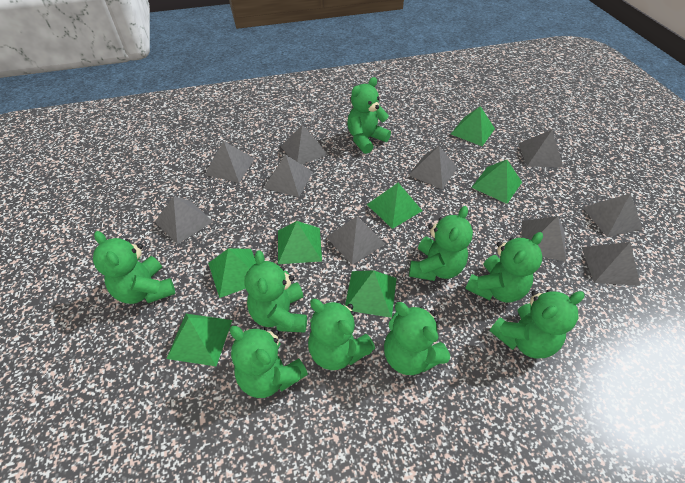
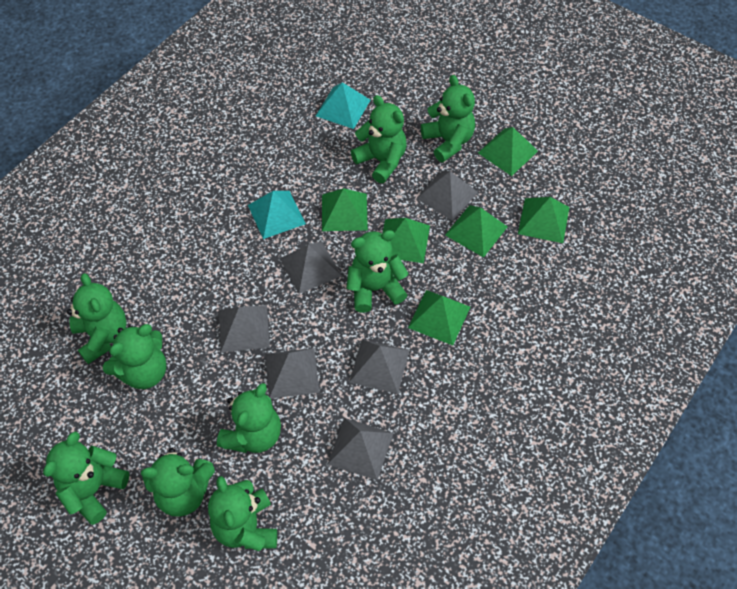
green pyramid: [166,314,232,366] [208,248,256,298] [278,221,322,264] [345,270,397,318] [367,183,422,229] [451,106,495,146] [471,160,522,204] = 7 -> [322,188,368,231] [383,218,430,263] [408,290,470,345] [445,205,508,258] [478,127,538,176] [518,197,570,243] = 6
grey pyramid: [155,196,213,244] [205,141,254,183] [264,155,313,197] [281,125,328,165] [326,216,385,264] [409,146,457,189] [518,130,563,167] [521,216,566,261] [582,242,640,286] [583,193,643,237] = 10 -> [219,305,270,352] [265,348,320,398] [280,241,342,294] [328,418,394,480] [349,340,409,394] [416,171,478,221] = 6
turquoise pyramid: none = 0 -> [248,191,306,239] [316,82,371,129] = 2

